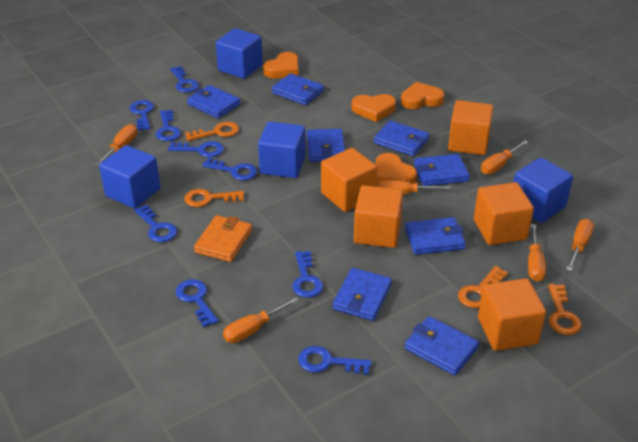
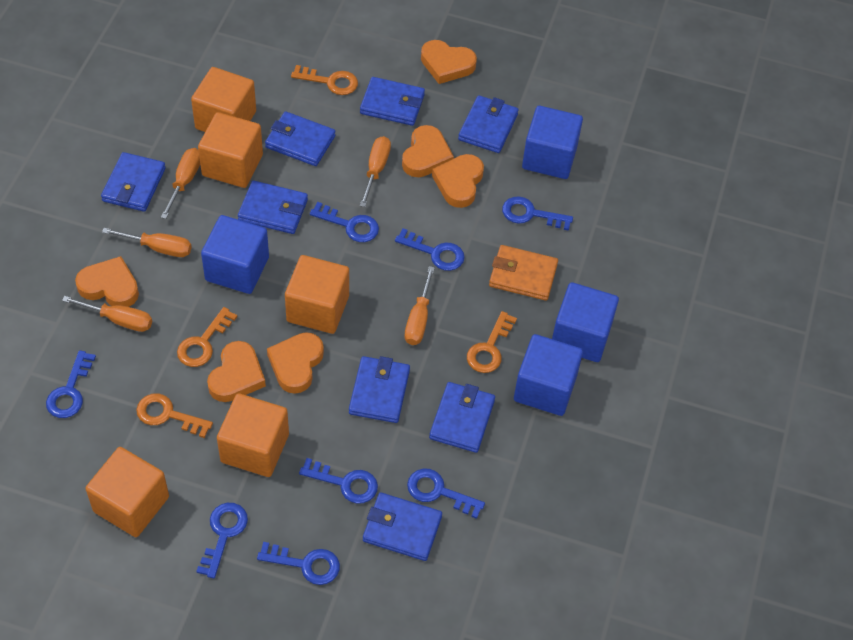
blue key: [129,100,154,131] [134,204,177,242] [156,110,181,141] [168,141,224,157] [170,66,199,92] [176,279,219,327] [202,158,258,180] [292,251,323,298] [298,346,372,375] = 9 -> [46,350,96,418] [196,503,248,579] [257,542,340,585] [299,458,378,504] [310,202,379,242] [395,228,465,271] [407,469,485,519] [502,196,573,231] = 8
orange heart: [263,52,299,78] [351,94,396,122] [376,153,417,184] [401,82,445,109] = 4 -> [75,256,139,307] [207,341,266,402] [267,332,324,394] [402,125,454,177] [421,40,477,84] [432,154,484,208] = 6
orange screwdriver: [95,124,137,166] [223,297,299,343] [377,180,451,195] [481,140,528,174] [528,224,546,282] [566,219,594,271] = 6 -> [62,296,152,332] [102,228,192,257] [161,148,200,219] [360,136,391,207] [405,266,435,345] = 5

